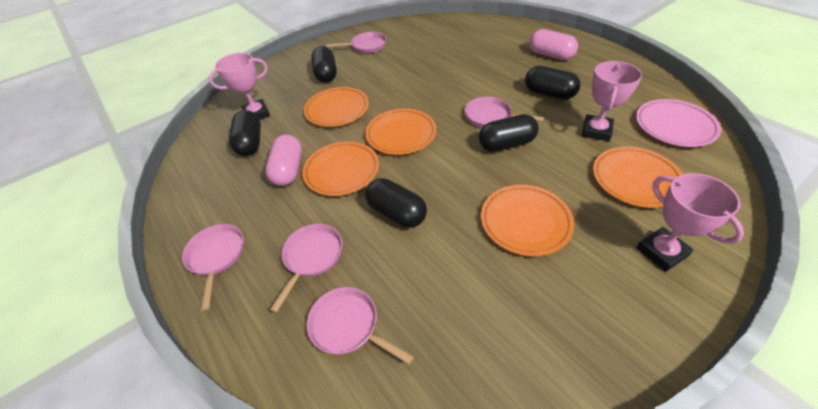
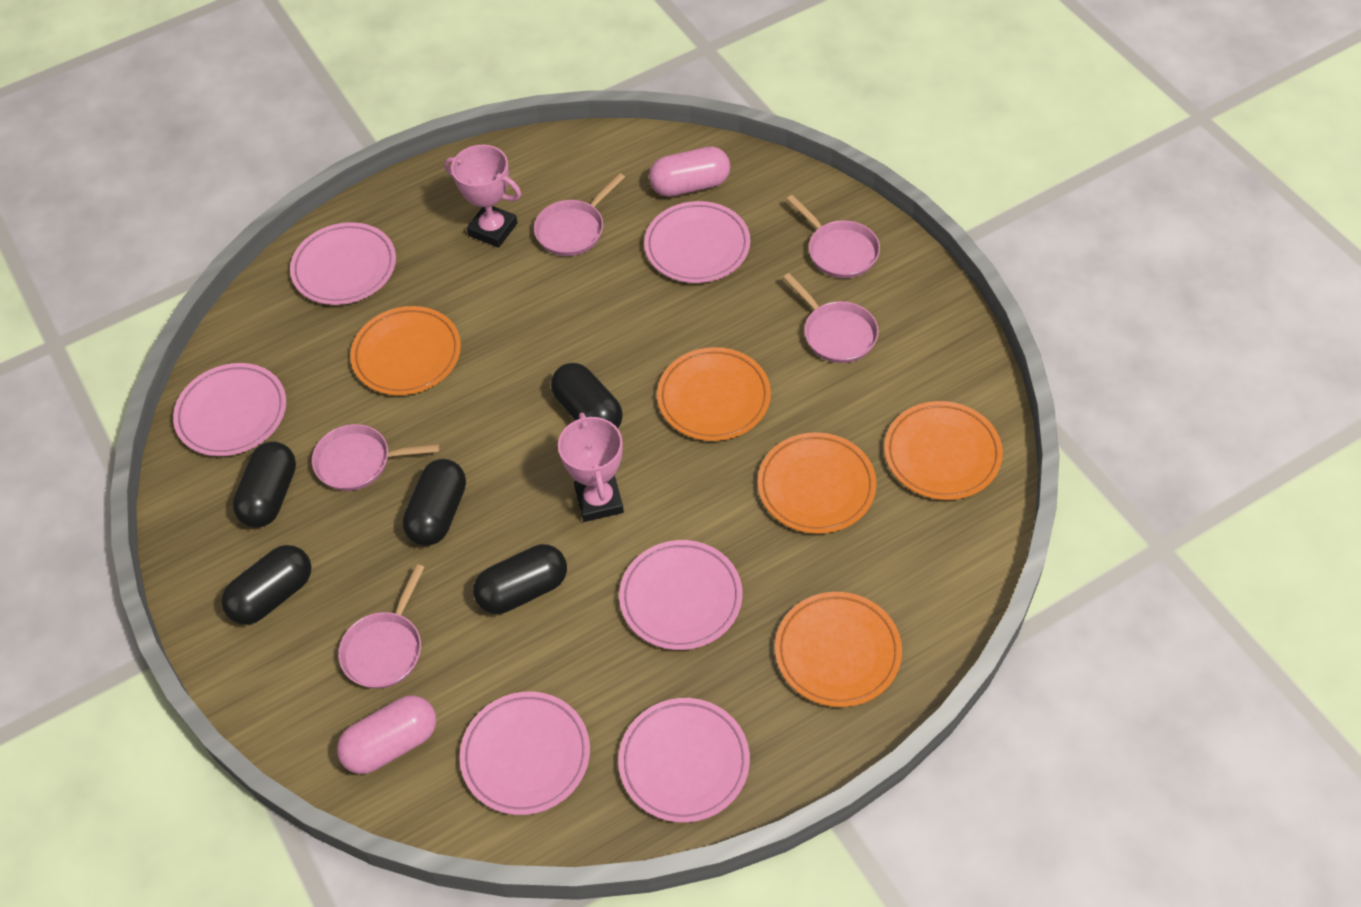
pink plate: [636,99,721,147] = 1 -> [173,363,286,456] [290,222,396,305] [460,692,590,815] [618,698,750,823] [619,540,742,650] [644,201,750,283] = 6
pink trophy: [209,53,270,119] [582,61,642,141] [636,173,744,272] = 3 -> [444,145,521,248] [558,413,624,522] = 2

